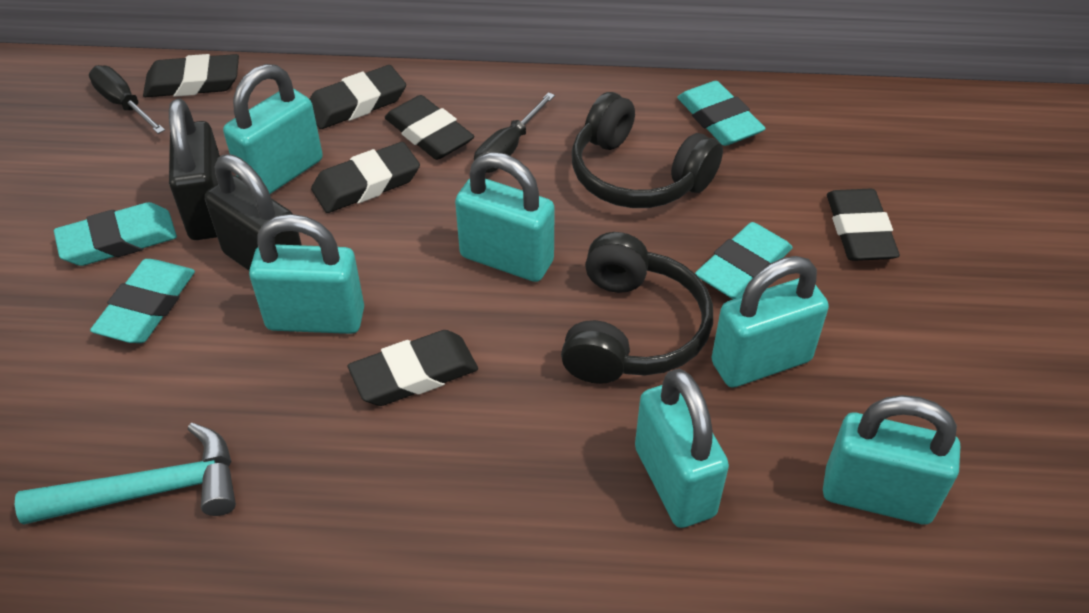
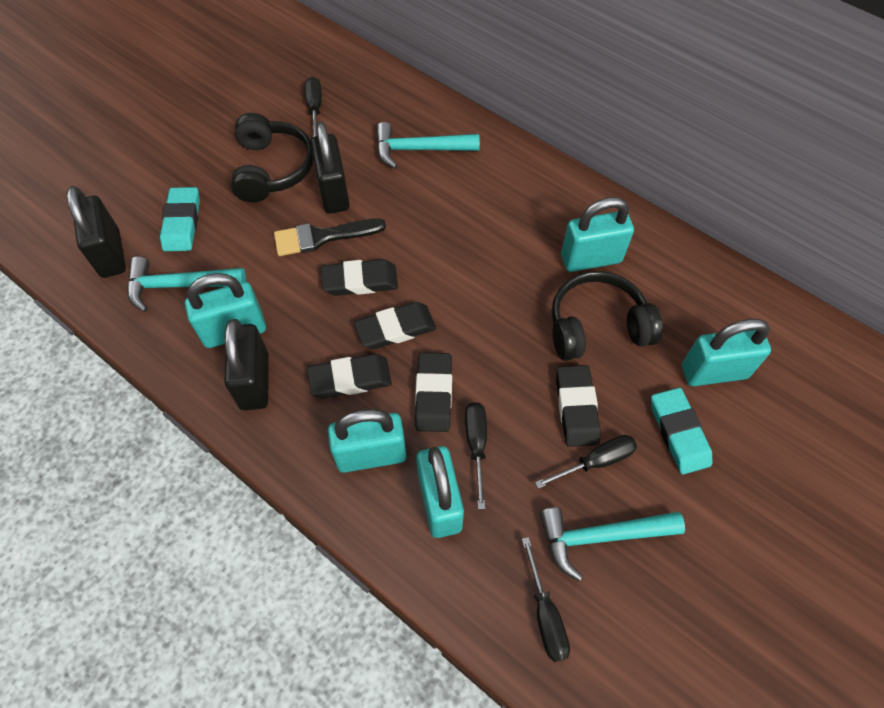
black brush: none = 0 -> [274,219,386,256] = 1
black eraser: [143,54,239,97] [310,65,406,129] [311,142,420,213] [348,330,478,406] [385,95,474,160] [827,189,900,261] = 6 -> [307,354,392,398] [321,259,398,296] [354,302,436,349] [415,352,452,432] [556,365,601,447] = 5
black padlock: [169,99,220,240] [205,154,302,271] = 2 -> [66,186,126,278] [224,319,269,410] [311,122,350,213] = 3
black screwdriver: [89,65,165,134] [474,92,555,173] = 2 -> [305,77,322,137] [465,402,487,509] [522,537,570,662] [535,435,637,489] = 4
turquoise eraser: [54,202,177,266] [90,259,195,343] [677,81,766,146] [695,222,793,299] = 4 -> [160,187,200,251] [651,388,712,474] = 2
turquoise hammer: [15,422,236,525] = 1 -> [127,257,246,312] [376,122,480,169] [540,507,685,581] = 3
turquoise padlock: [223,64,323,194] [249,214,364,334] [455,152,555,282] [635,369,729,528] [711,256,829,387] [823,395,960,525] = 6 -> [185,273,266,348] [328,409,406,473] [416,446,464,538] [561,197,634,272] [682,319,771,386] = 5

